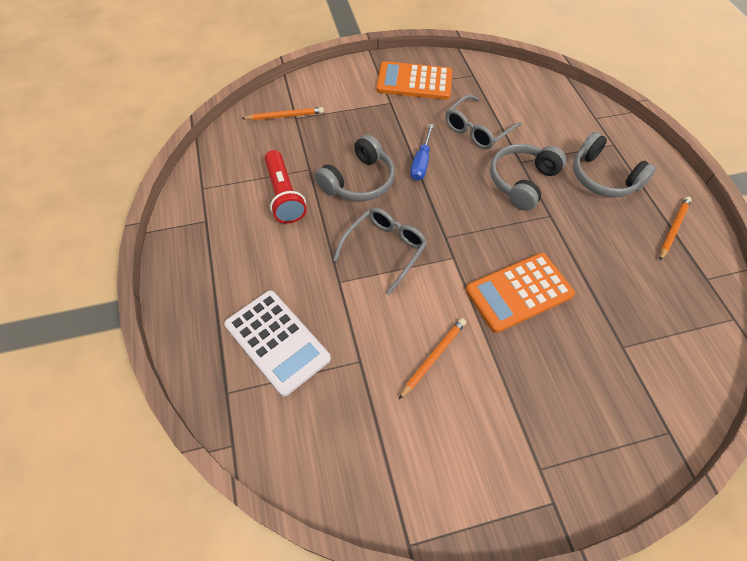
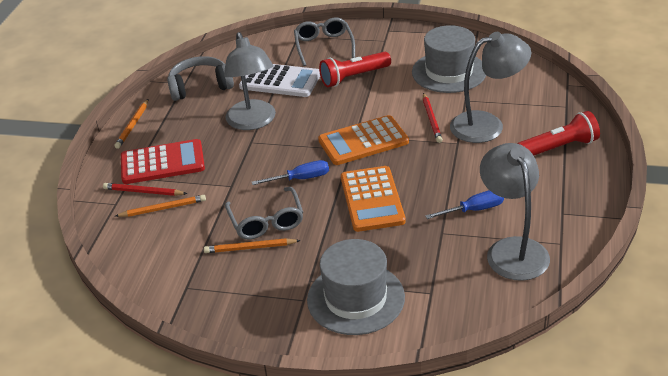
blue screwdriver: [410,124,434,181] = 1 -> [252,160,329,185] [425,190,504,219] = 2
grey hat: none = 0 -> [307,239,405,335] [412,25,486,93] = 2
grey headphones: [315,135,395,201] [490,144,566,211] [573,132,656,197] = 3 -> [167,56,234,101] = 1
grey lamp: none = 0 -> [224,32,276,130] [450,32,531,143] [480,143,550,281] = 3
red calculator: none = 0 -> [121,139,205,184] = 1
red flashlight: [265,150,307,223] = 1 -> [319,52,391,87] [518,111,600,155] = 2
red pencil: none = 0 -> [103,183,187,196] [423,93,443,143] = 2

